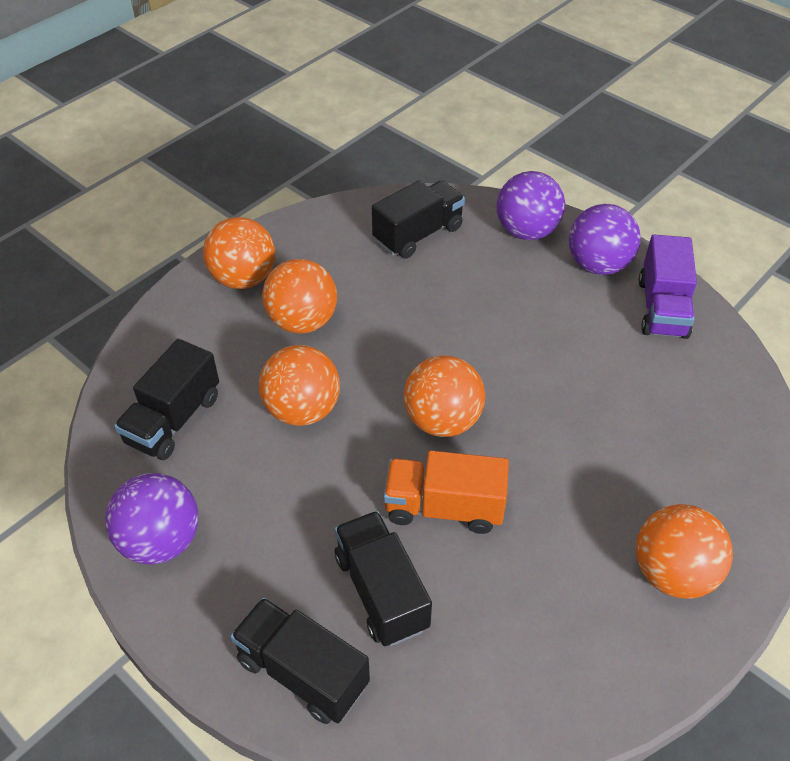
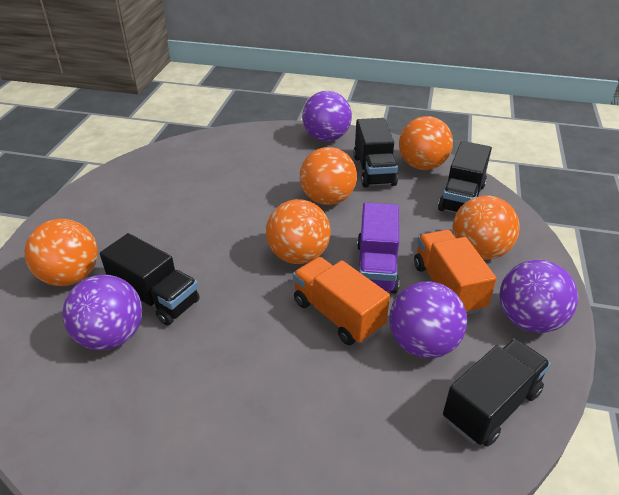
orange truck: [383,451,509,534] = 1 -> [293,257,390,345] [414,230,497,315] = 2
purple ball: [105,473,198,565] [497,171,565,240] [569,204,641,275] = 3 -> [62,275,142,350] [302,91,352,142] [389,282,467,359] [500,260,578,333] = 4

